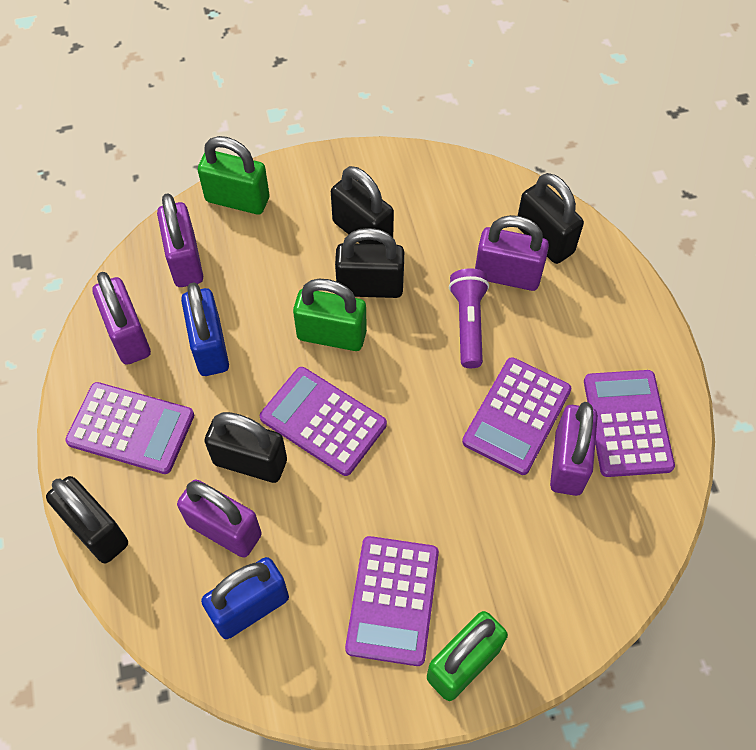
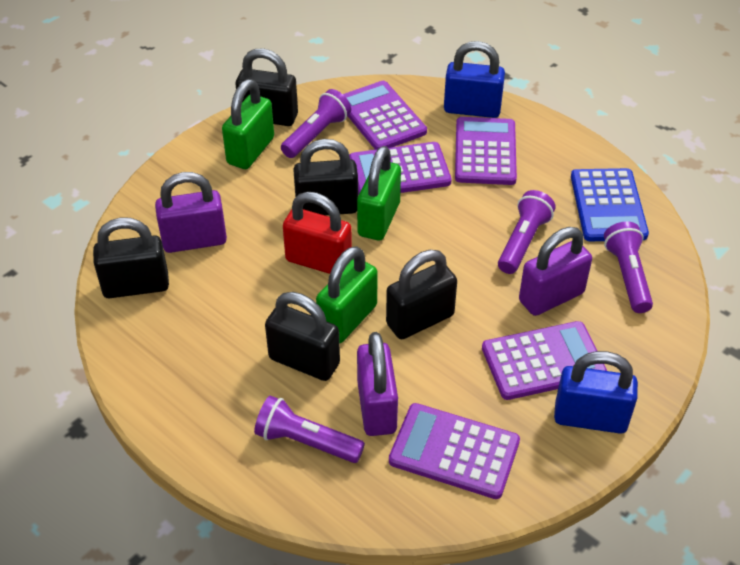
blue calculator: none = 0 -> [571,168,649,241] = 1
purple flashlight: [449,268,489,368] = 1 -> [254,396,365,463] [281,89,351,158] [498,190,556,274] [604,222,653,313] = 4
purple padlock: [93,272,151,365] [157,193,203,287] [177,480,262,558] [475,215,549,291] [550,402,598,496] = 5 -> [155,172,227,253] [357,332,398,436] [519,227,592,316] = 3
red padlock: none = 0 -> [283,192,352,274] = 1

